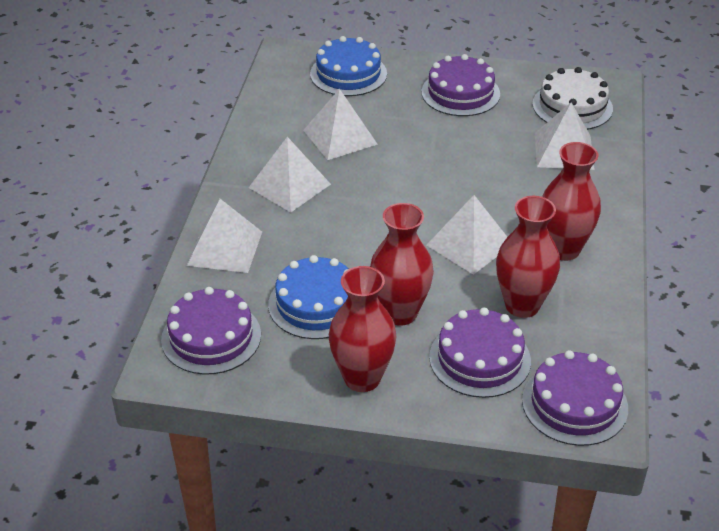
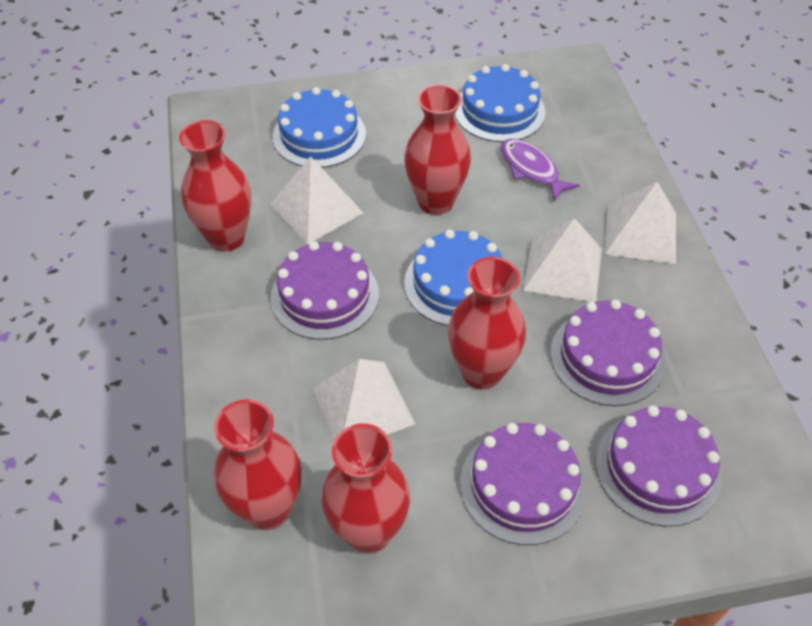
blue cake: [268,255,349,339] [310,36,387,96] = 2 -> [273,87,366,168] [404,230,503,326] [455,64,546,142] = 3
purple fish: none = 0 -> [501,139,580,202] = 1
red vase: [329,266,397,392] [370,203,434,326] [496,196,560,318] [542,142,601,261] = 4 -> [179,120,251,252] [214,399,302,530] [321,424,410,554] [404,85,471,215] [448,257,526,390] = 5
white cake: [532,67,613,130] = 1 -> none = 0
white pyramid: [187,199,262,273] [249,137,331,212] [303,89,378,160] [427,195,507,275] [535,102,595,170] = 5 -> [270,156,363,244] [312,359,415,440] [523,218,602,302] [605,181,676,264] = 4

